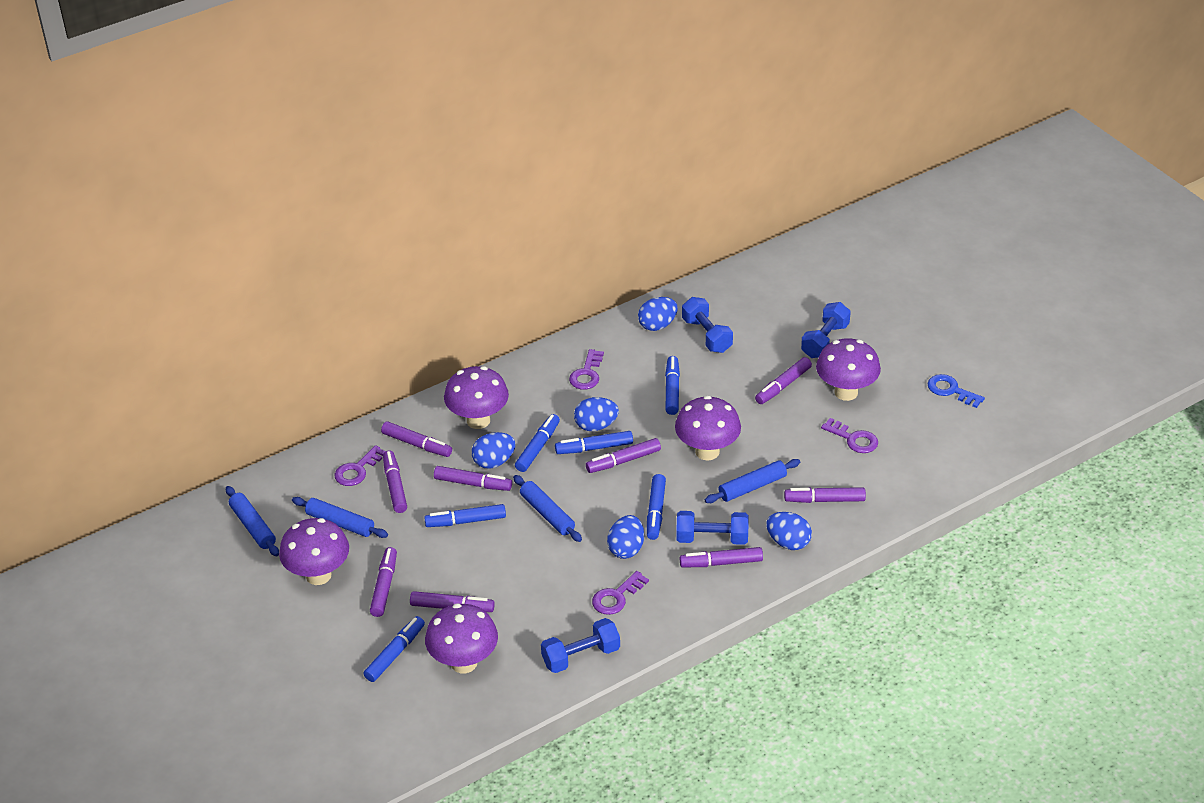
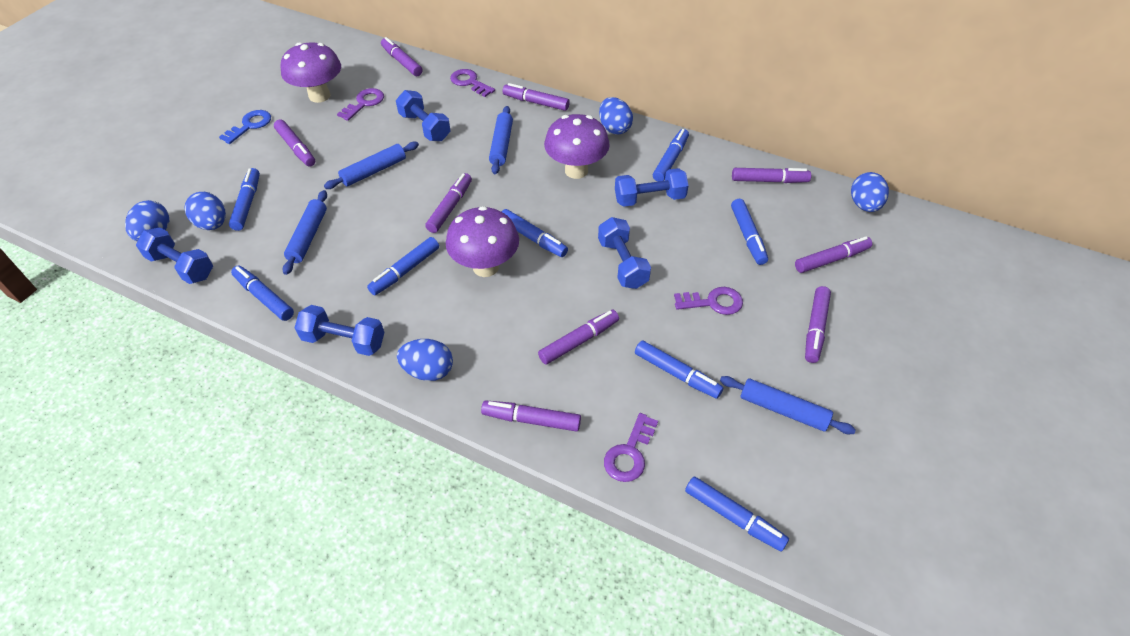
blue dumbbell: [541,618,620,673] [676,511,749,545] [682,297,733,353] [801,302,851,358] = 4 -> [136,227,213,284] [295,305,385,356] [396,90,450,141] [598,217,651,289] [615,168,689,207] = 5
blue marker: [363,616,425,682] [424,504,506,527] [515,414,560,472] [555,431,633,454] [647,474,666,540] [665,356,680,415] = 6 -> [229,168,260,231] [231,266,294,321] [367,237,439,295] [502,209,568,257] [635,340,724,399] [653,129,689,182] [685,477,789,552] [731,199,768,265] = 8
purple mushroom: [279,518,349,585] [425,603,498,673] [444,366,509,429] [675,396,741,461] [816,338,881,401] = 5 -> [281,42,341,103] [446,206,519,277] [544,114,610,179] = 3

